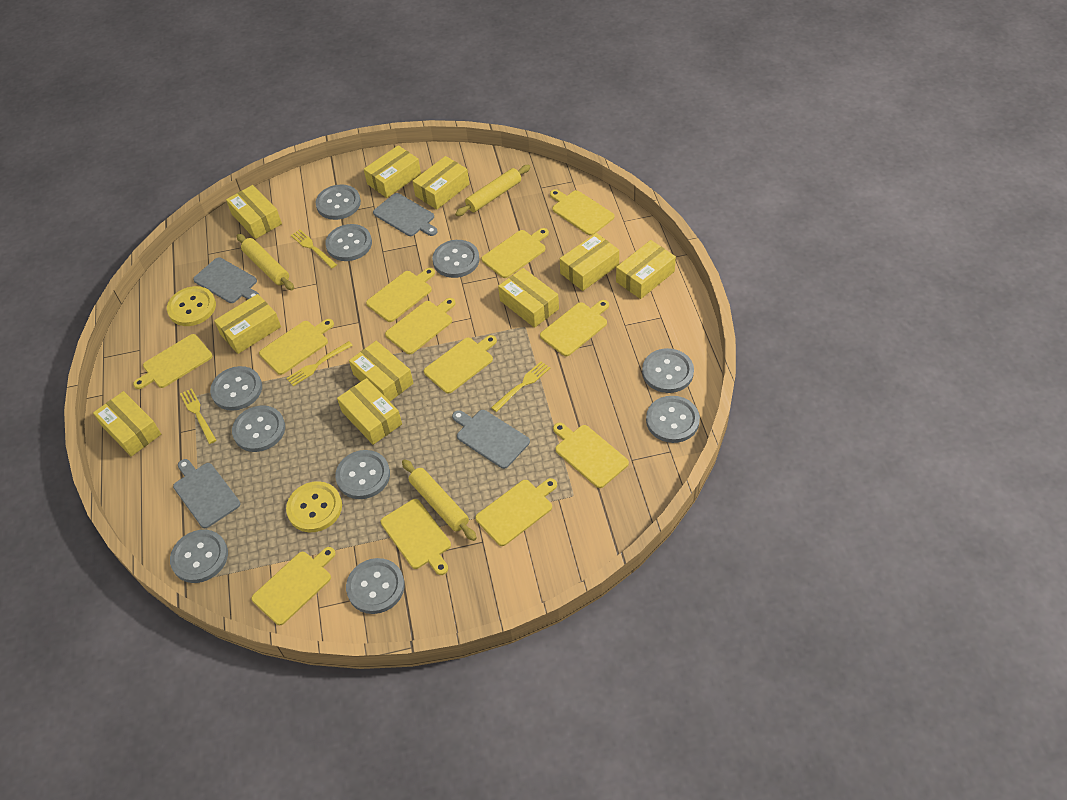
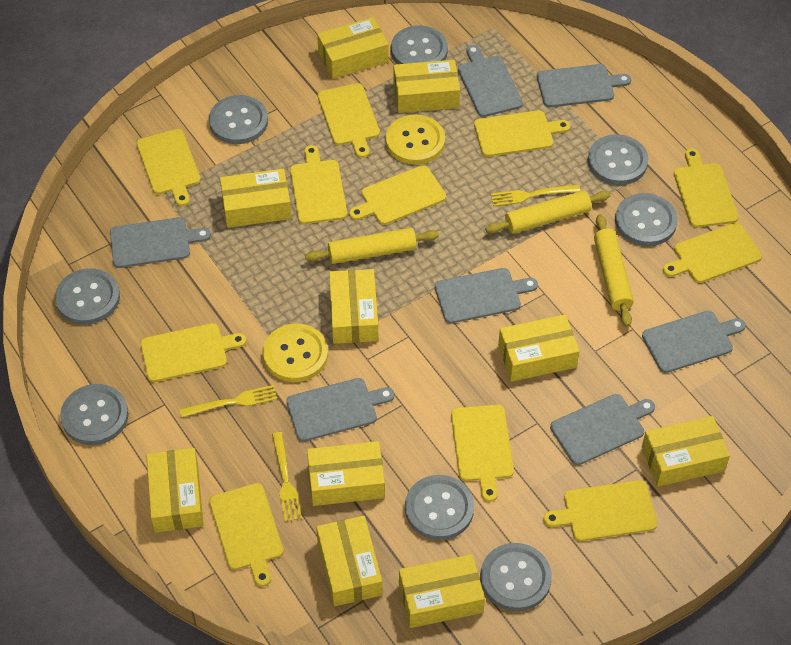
grey button: [170,530,228,583] [210,366,262,411] [232,406,285,452] [316,185,361,220] [325,224,372,261] [335,450,390,499] [346,558,405,614] [432,240,480,278] [642,348,694,393] [646,396,700,443] = 10 -> [55,268,120,325] [60,384,129,445] [209,95,268,144] [391,25,448,64] [405,475,474,540] [480,543,552,611] [588,134,648,185] [615,193,677,246] = 8
grey cutting board: [173,459,241,528] [193,257,259,303] [373,193,438,236] [452,410,530,469] = 4 -> [110,217,211,268] [286,378,394,442] [435,268,538,324] [458,45,523,117] [537,64,631,107] [550,394,655,465] [642,311,746,373] = 7
yellow cutting board: [133,334,213,389] [251,547,336,625] [259,319,334,375] [366,268,435,322] [381,499,451,575] [385,298,456,354] [424,335,497,394] [475,478,557,546] [481,228,549,278] [540,300,609,356] [550,189,615,236] [553,423,629,488] = 12 -> [136,129,201,206] [140,323,246,382] [209,483,283,587] [290,145,347,224] [318,83,380,158] [349,165,446,225] [451,405,514,502] [474,110,571,157] [543,480,657,541] [663,223,762,283] [674,149,739,228] = 11
yellow fork: [180,388,216,444] [286,341,353,386] [291,230,337,268] [491,361,550,412] = 4 -> [179,385,277,418] [272,432,302,522] [491,185,580,206] = 3

